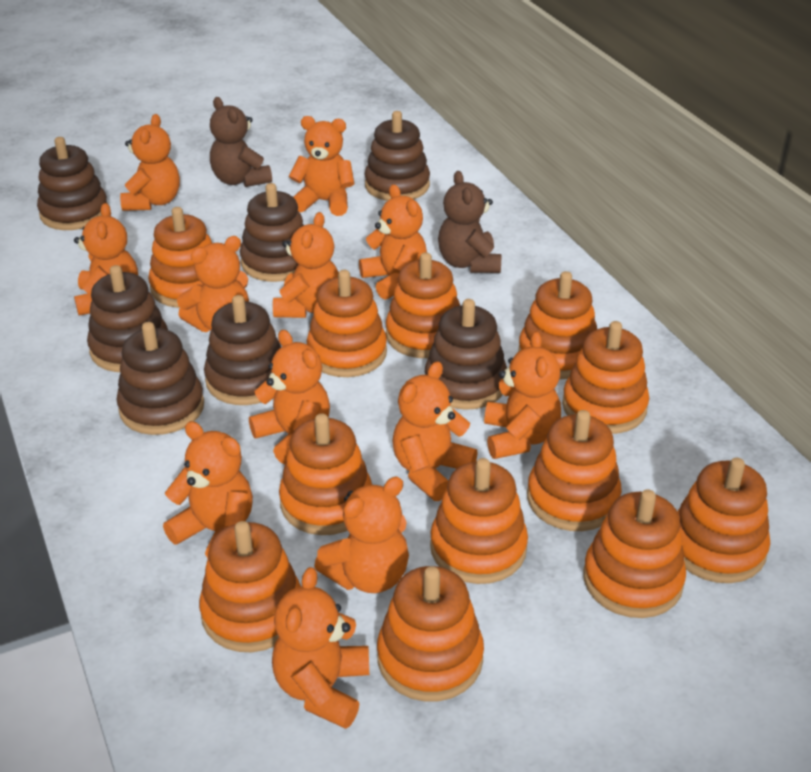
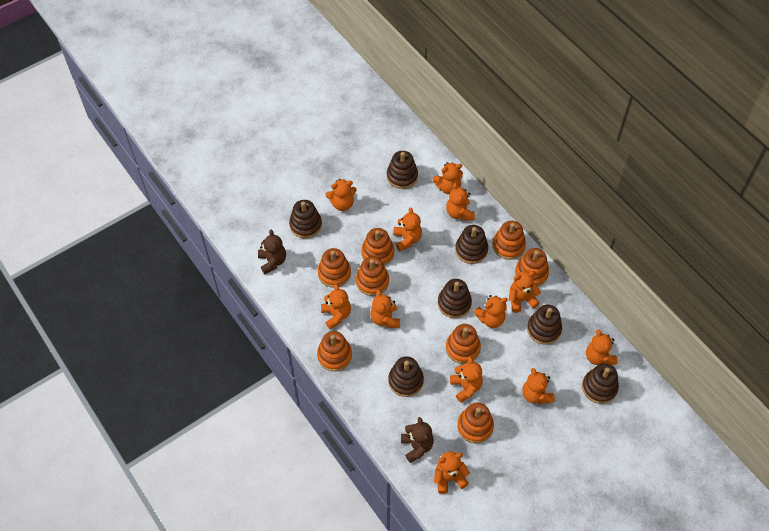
orange stacking toy: [148,207,212,308] [199,521,301,652] [279,414,372,535] [307,270,387,377] [377,566,484,702] [386,252,460,358] [430,458,528,584] [518,271,597,379] [527,410,622,531] [562,321,649,434] [583,489,686,618] [677,458,770,583] = 12 -> [317,331,352,371] [318,248,351,288] [356,257,389,296] [361,228,394,266] [446,324,481,364] [457,403,494,443] [492,221,526,260] [515,248,549,286] = 8

